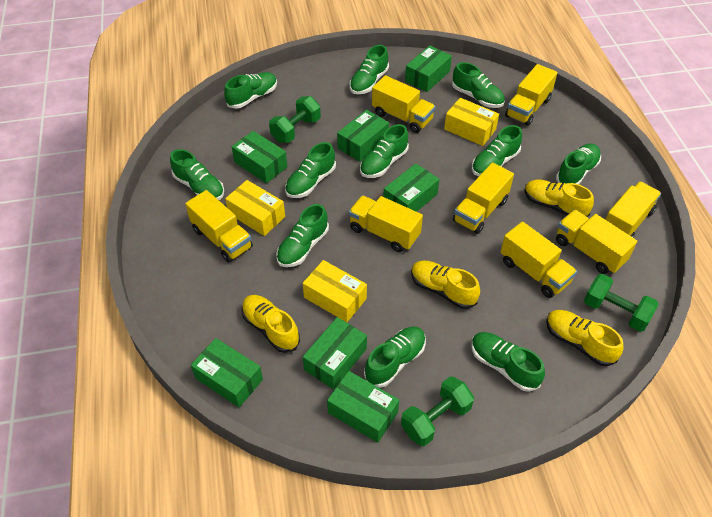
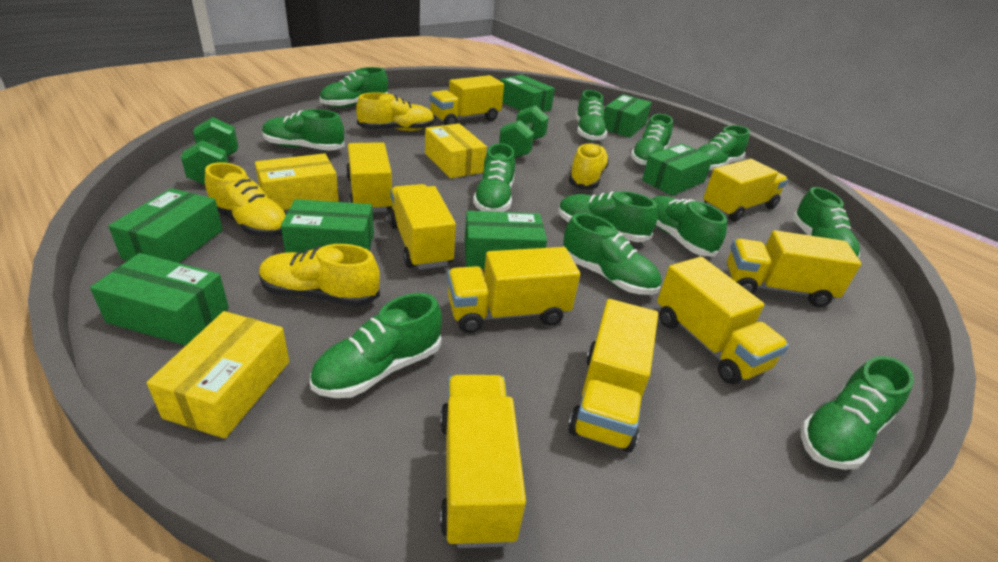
green dumbbell: [269,96,321,143] [401,376,474,446] [584,274,659,332] = 3 -> [181,117,238,185] [499,105,549,158] = 2
green shoe: [170,149,224,200] [224,72,277,109] [276,204,329,267] [285,142,336,198] [349,45,389,94] [360,124,409,178] [364,327,426,388] [452,62,505,108] [471,332,545,392] [472,125,522,176] [556,144,601,184] = 11 -> [262,109,345,151] [310,293,442,398] [319,67,388,108] [473,143,515,212] [558,191,658,242] [563,213,661,295] [576,90,607,141] [631,114,673,166] [652,196,727,257] [697,125,750,171] [792,187,860,258] [801,356,914,470] = 12
yellow truck: [185,190,253,263] [349,196,423,252] [372,75,435,133] [453,163,514,234] [500,222,577,298] [505,64,558,126] [556,210,637,274] [605,181,661,238] = 8 -> [346,142,392,213] [388,184,456,270] [429,75,504,125] [440,375,526,548] [447,247,580,333] [568,299,658,452] [657,257,789,384] [703,159,788,222] [727,230,861,307] = 9

